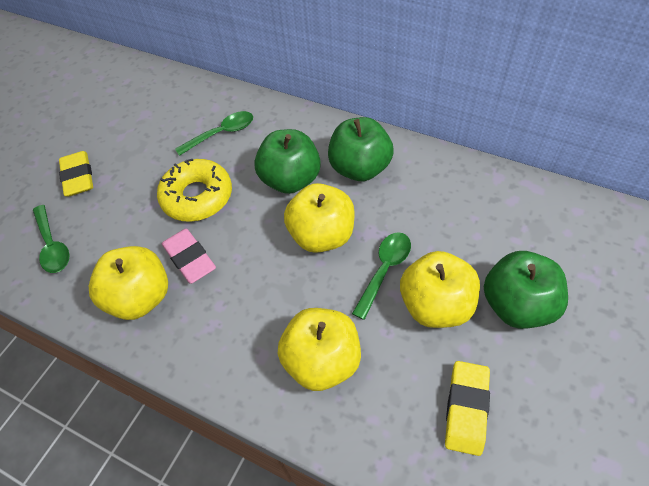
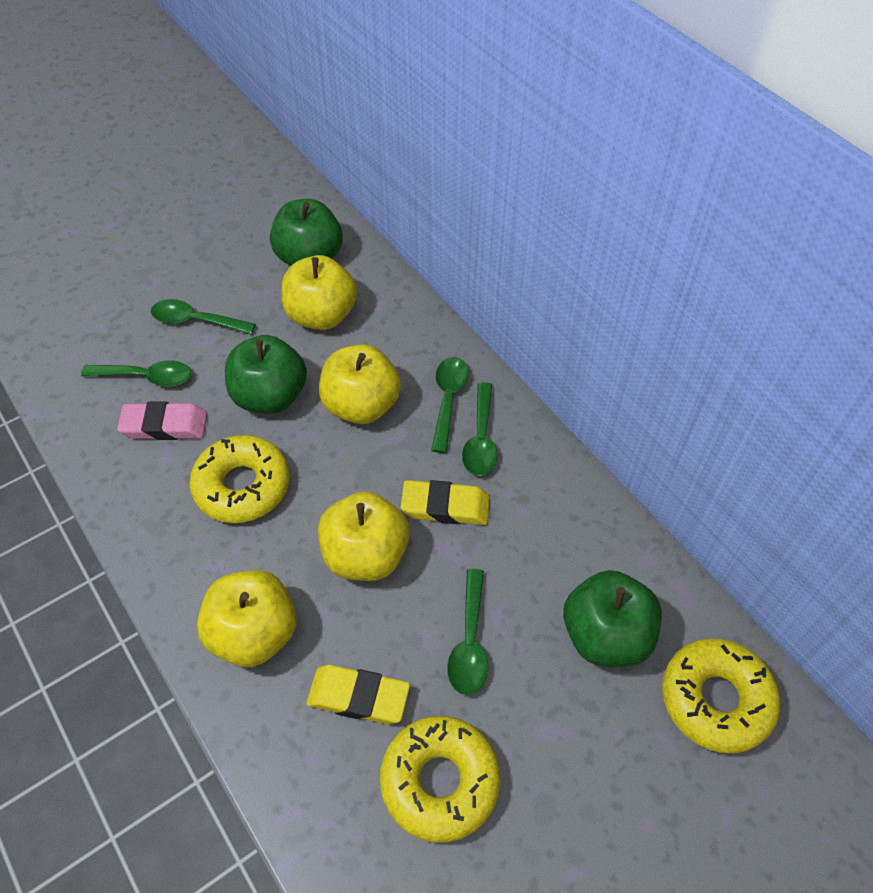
green spoon: [33,205,70,273] [175,111,253,156] [352,232,411,320] = 3 -> [81,360,191,387] [151,299,256,334] [431,357,469,453] [447,569,488,695] [462,382,497,476] = 5
yellow donut: [157,159,232,222] = 1 -> [189,435,290,523] [380,716,501,843] [662,639,780,753] = 3

